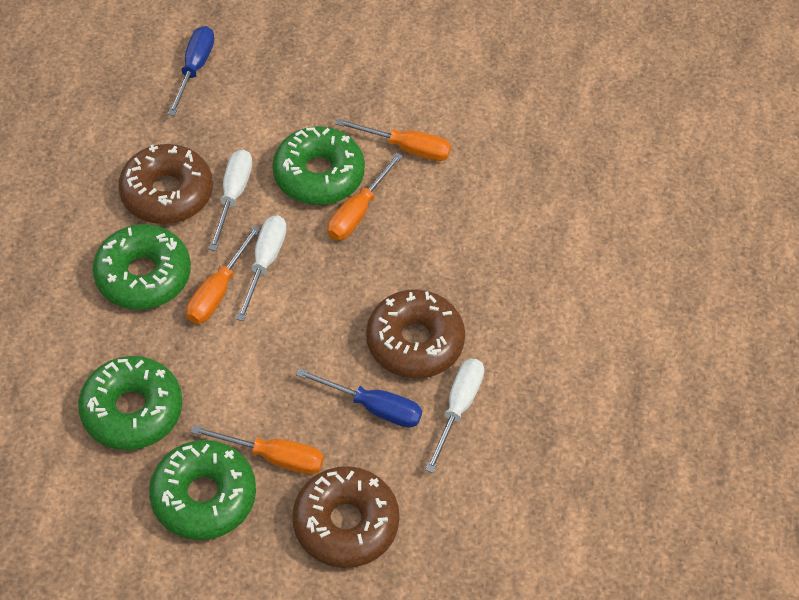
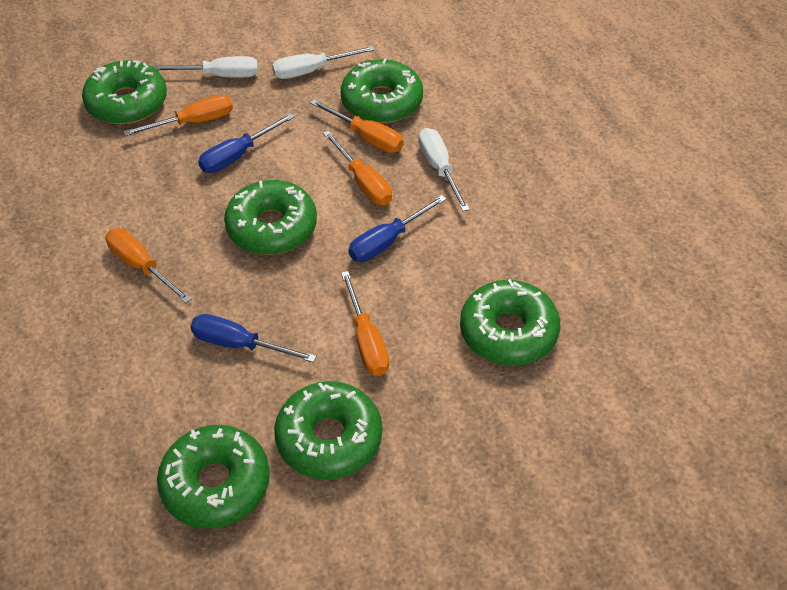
blue screwdriver: [168,26,214,116] [296,368,422,428] = 2 -> [190,314,316,363] [198,113,295,173] [348,195,447,262] = 3
brown donut: [119,144,213,224] [292,466,400,568] [366,289,465,378] = 3 -> none = 0
green donut: [78,356,182,450] [93,224,191,310] [149,440,256,540] [272,126,365,205] = 4 -> [82,60,167,124] [157,425,270,528] [224,180,317,255] [274,381,382,480] [341,58,423,123] [460,279,560,366] = 6
orange screwdriver: [186,225,261,324] [191,425,324,475] [328,153,403,240] [335,119,451,161] = 4 -> [106,228,192,303] [123,95,233,136] [310,99,404,153] [323,130,392,205] [341,271,389,376] = 5

